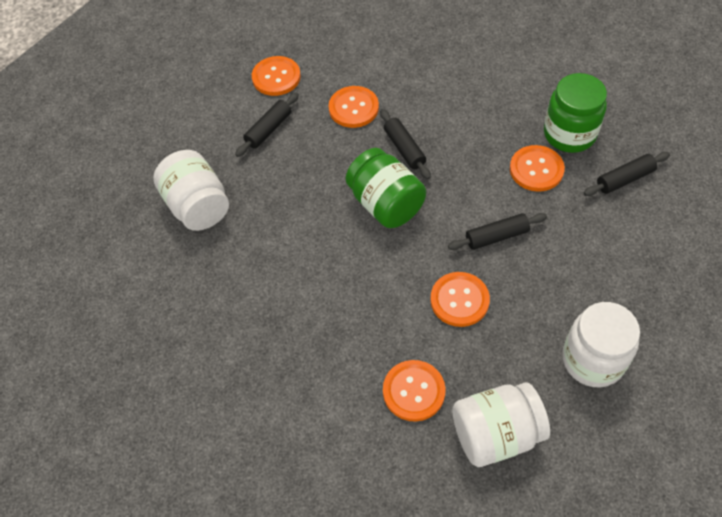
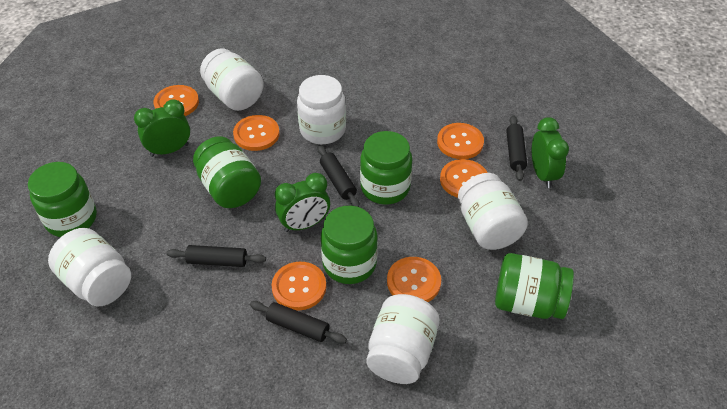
green clock: none = 0 -> [134,99,190,157] [275,173,330,232] [532,117,569,188] = 3
green jar: [346,148,426,228] [544,73,607,153] = 2 -> [28,162,97,237] [193,136,261,208] [321,206,378,284] [360,131,412,205] [495,253,574,319] = 5
orange button: [252,56,301,96] [328,86,379,128] [383,360,446,422] [430,272,490,327] [510,145,565,192] = 5 -> [154,85,199,116] [233,115,280,151] [272,262,326,311] [387,257,441,302] [437,123,484,159] [440,159,488,198] = 6
white jar: [153,150,229,231] [452,382,550,467] [562,302,640,387] = 3 -> [48,228,131,307] [200,48,264,111] [297,75,346,144] [366,294,440,384] [458,173,528,250] = 5

